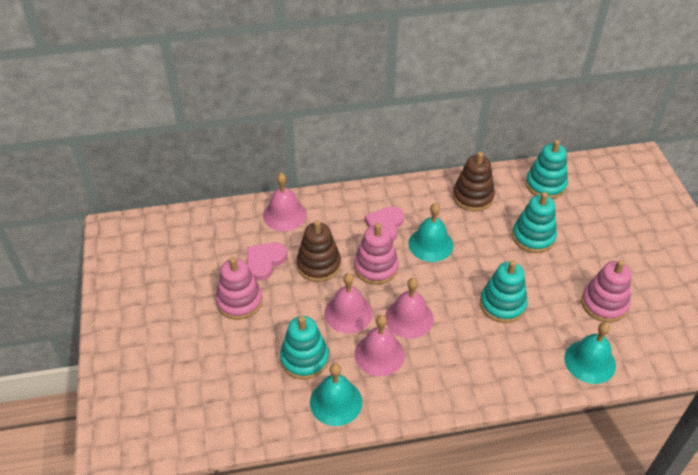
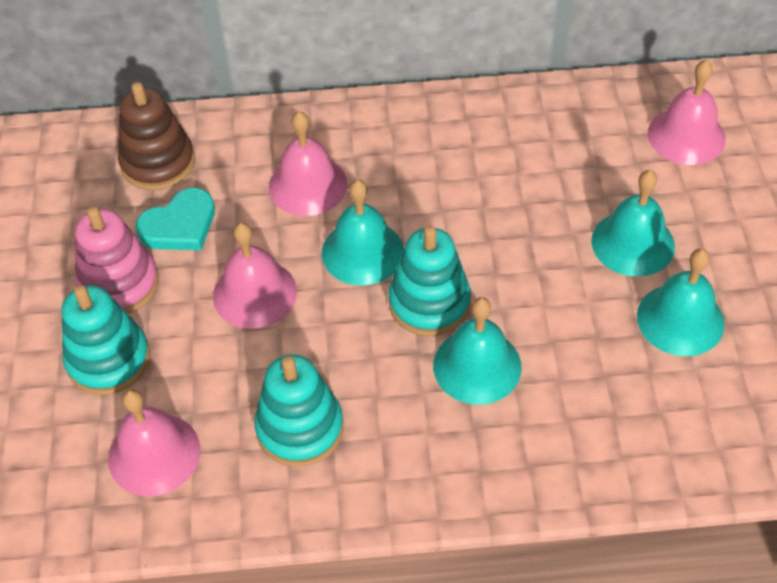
brown stacking toy: [296,220,341,282] [453,152,495,212] = 2 -> [118,82,195,190] = 1
pink heart: [247,243,287,281] [365,206,404,241] = 2 -> none = 0
pink stacking toy: [216,257,263,320] [354,223,399,285] [581,260,631,322] = 3 -> [75,207,159,314] = 1
turquoise bell: [310,363,362,426] [408,203,453,262] [564,322,616,384] = 3 -> [322,180,404,285] [433,297,522,405] [591,170,675,277] [637,249,725,356] = 4
turquoise heart: none = 0 -> [136,188,215,250] = 1
turquoise stacking toy: [280,316,329,380] [480,260,528,323] [512,192,557,253] [526,140,568,199] = 4 -> [62,285,150,395] [254,354,343,467] [389,226,471,336] = 3

